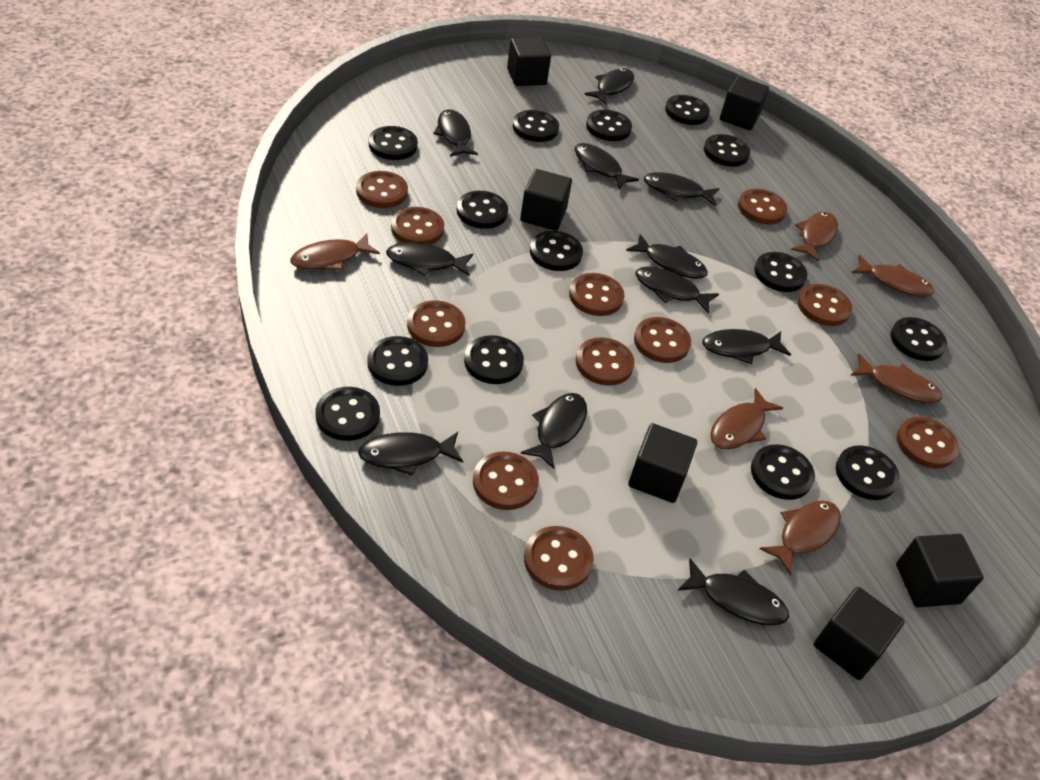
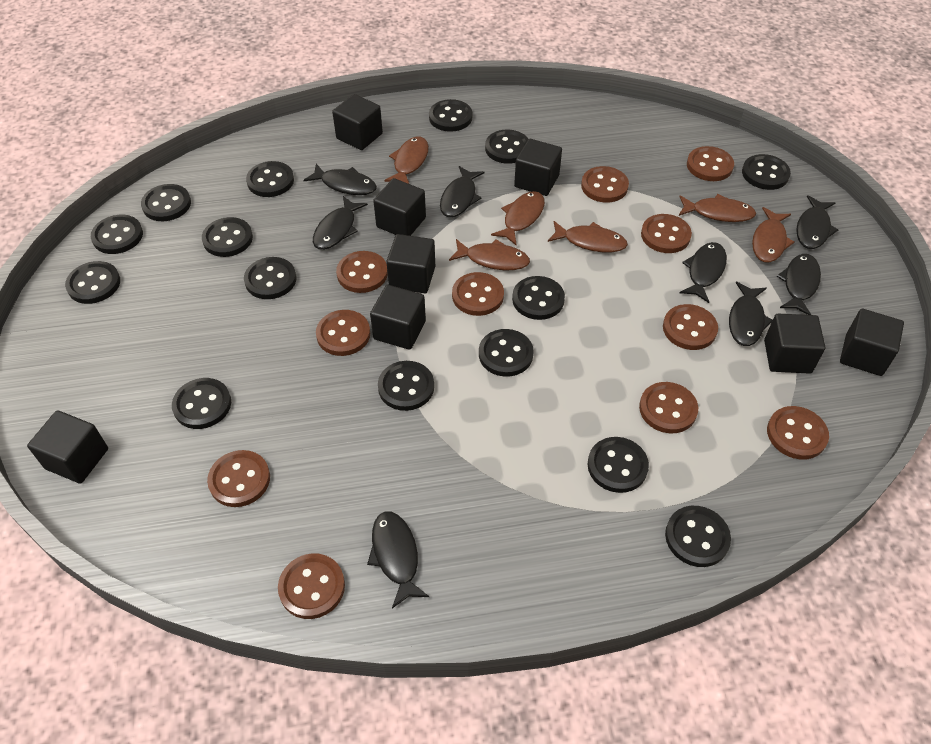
black button: [315,387,380,441] [367,336,428,386] [369,126,418,160] [457,191,508,229] [464,335,524,384] [512,110,559,142] [530,231,583,271] [586,110,632,141] [665,95,710,125] [704,134,750,167] [751,444,815,500] [754,252,808,292] [836,445,900,500] [891,317,947,361] = 14 -> [65,261,120,304] [91,215,143,254] [141,184,191,221] [172,378,231,429] [202,217,253,257] [244,257,296,299] [246,161,294,197] [378,361,434,411] [429,99,472,132] [479,329,534,377] [485,130,528,164] [512,276,565,320] [588,437,649,493] [665,506,731,567] [742,154,791,190] = 15
black cube: [507,38,551,86] [520,169,572,231] [628,423,697,503] [720,76,769,130] [814,587,905,680] [896,534,984,607] = 6 -> [27,410,108,484] [332,94,383,150] [370,285,426,350] [373,178,426,236] [386,234,435,293] [514,139,562,196] [764,314,825,374] [840,309,904,376] = 8
black fish: [358,432,463,476] [386,243,473,276] [433,109,478,157] [521,393,587,469] [575,143,639,189] [584,68,634,104] [626,234,708,279] [635,266,719,314] [644,172,720,206] [678,558,789,625] [702,329,791,364] = 11 -> [304,164,377,195] [313,196,368,250] [367,511,430,608] [440,166,484,217] [680,242,727,303] [729,282,773,346] [777,254,821,315] [796,195,838,249] = 8

